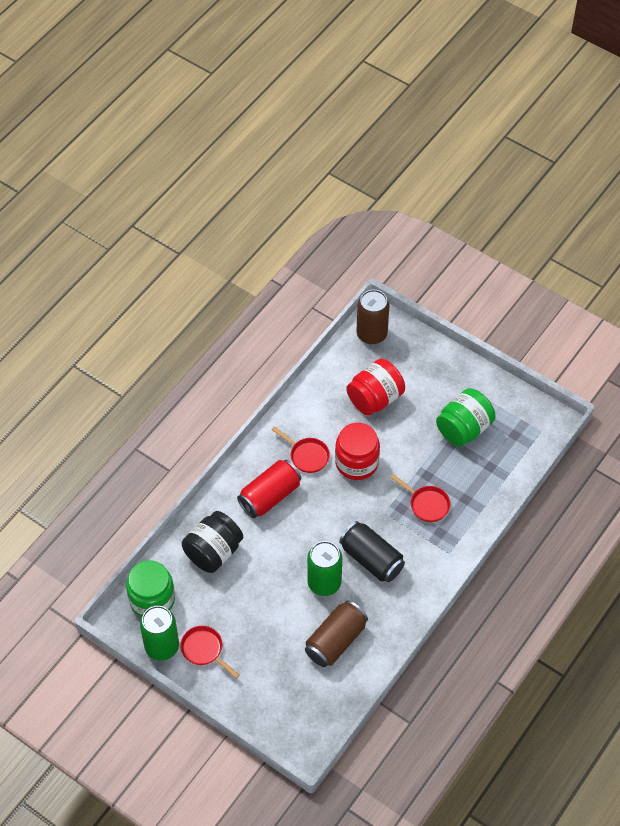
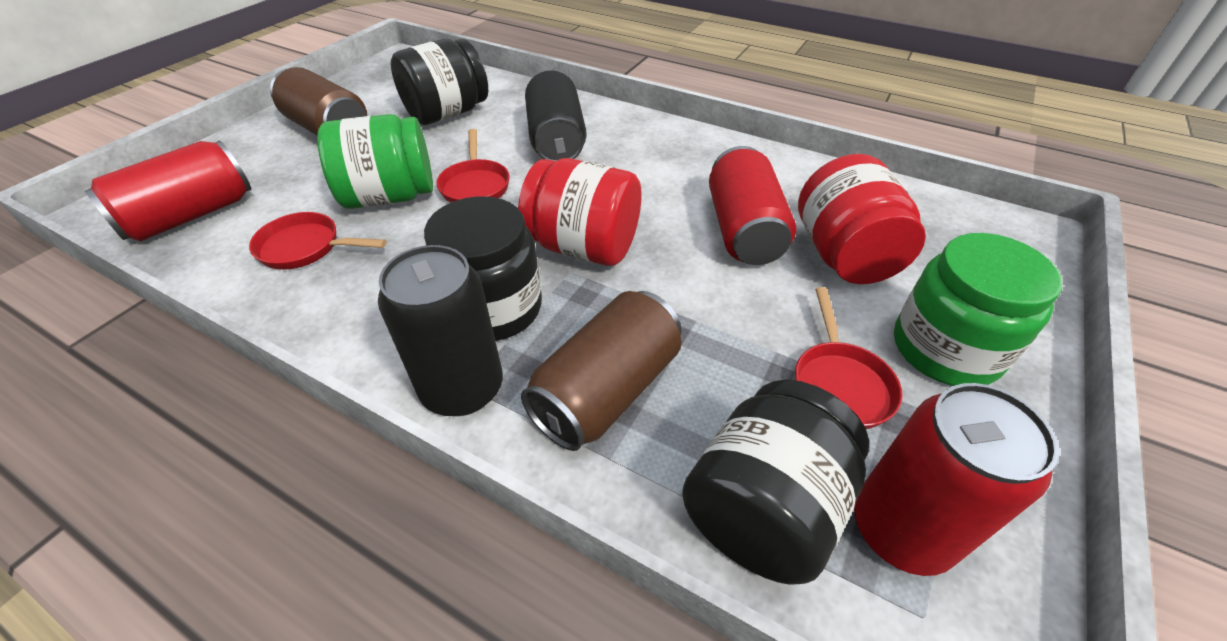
black can: [339,521,405,582] = 1 -> [378,245,503,416] [525,70,587,161] = 2
black jar: [182,511,243,573] = 1 -> [391,39,488,125] [424,196,542,341] [682,380,869,585] = 3
green can: [140,606,179,661] [307,541,342,596] = 2 -> none = 0
red can: [237,460,301,518] = 1 -> [85,140,251,241] [709,146,796,265] [854,383,1059,576] = 3

